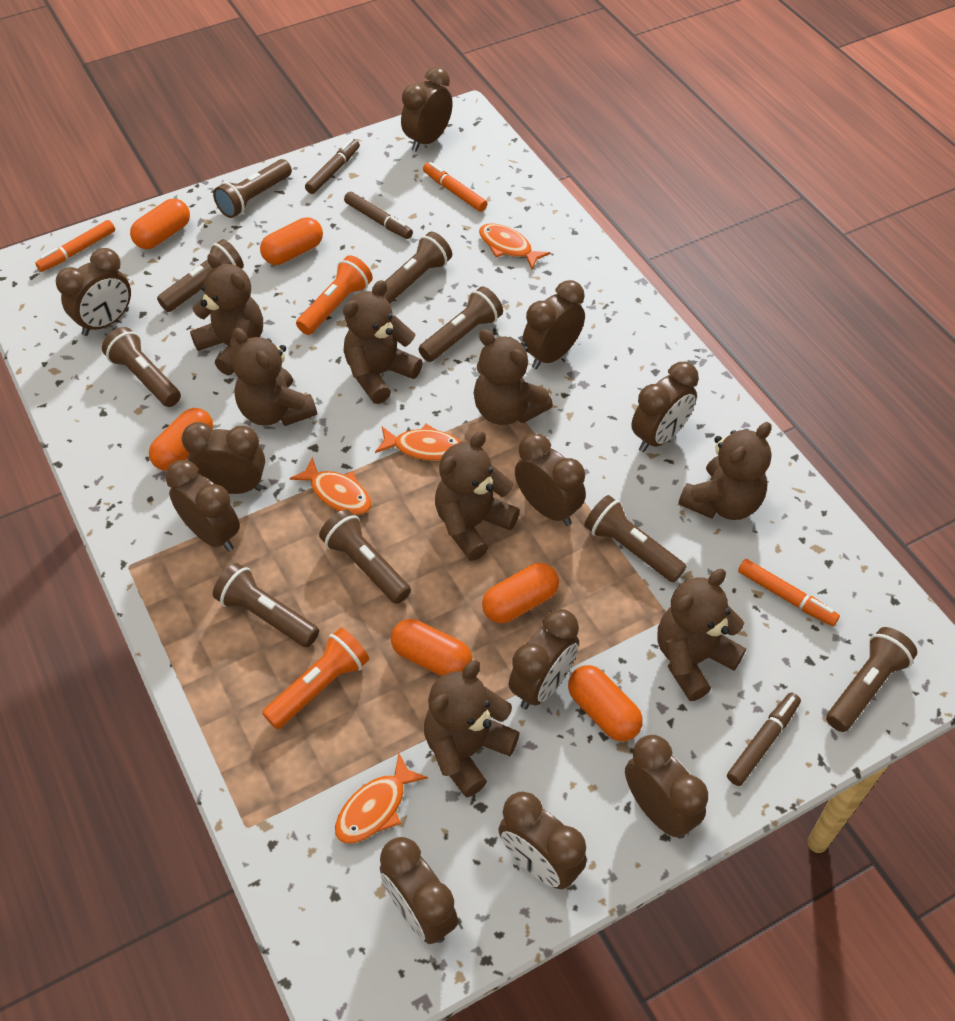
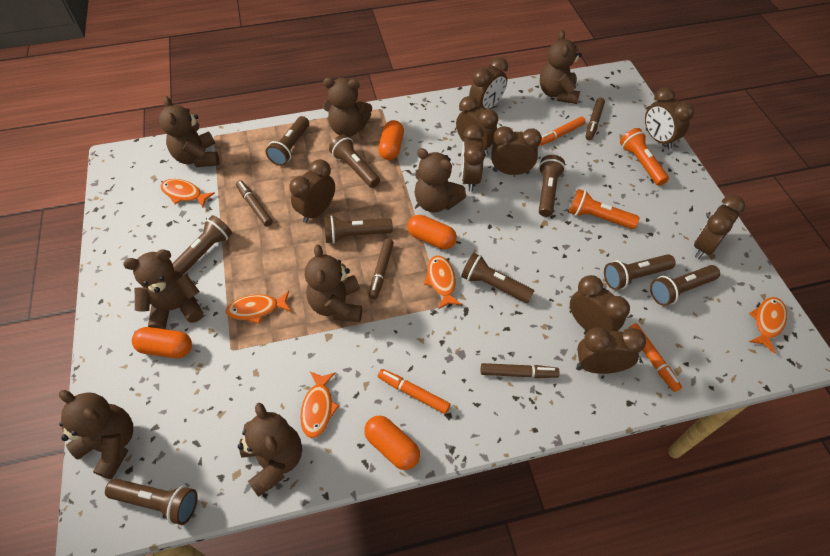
brown clock: [56,248,131,336] [166,460,240,552] [182,422,265,494] [380,837,458,944] [401,67,453,152] [498,791,587,889] [509,609,579,709] [515,433,586,526] [522,280,585,369] [625,735,708,839] [631,362,699,452] = 11 -> [289,159,335,223] [456,96,498,156] [461,125,485,192] [469,57,508,110] [491,126,542,175] [570,275,630,332] [577,327,646,374] [645,87,694,149] [694,195,745,259] = 9
brown marker: [305,139,360,194] [344,192,413,239] [727,693,801,786] = 3 -> [236,180,273,227] [369,239,394,299] [481,363,560,378] [586,98,605,140] = 4
orange capsule: [130,199,190,249] [149,408,213,471] [260,217,323,265] [391,619,472,676] [482,563,559,623] [568,665,643,741] = 6 -> [132,327,192,358] [364,416,420,470] [378,120,404,160] [407,215,457,250] = 4
orange fish: [290,457,371,515] [335,753,428,843] [375,424,461,461] [479,223,550,269] = 4 -> [160,179,215,208] [225,291,291,324] [300,371,339,438] [424,256,462,309] [749,297,787,353] = 5

